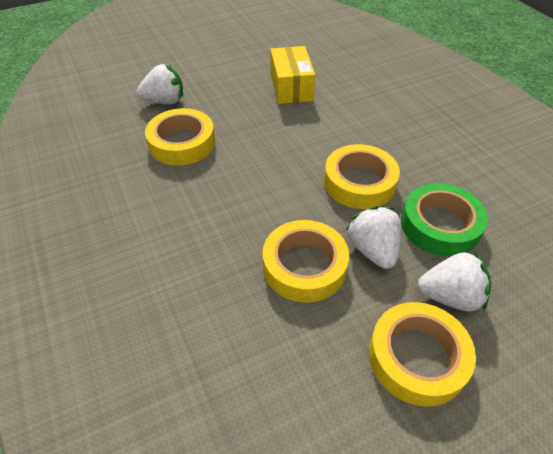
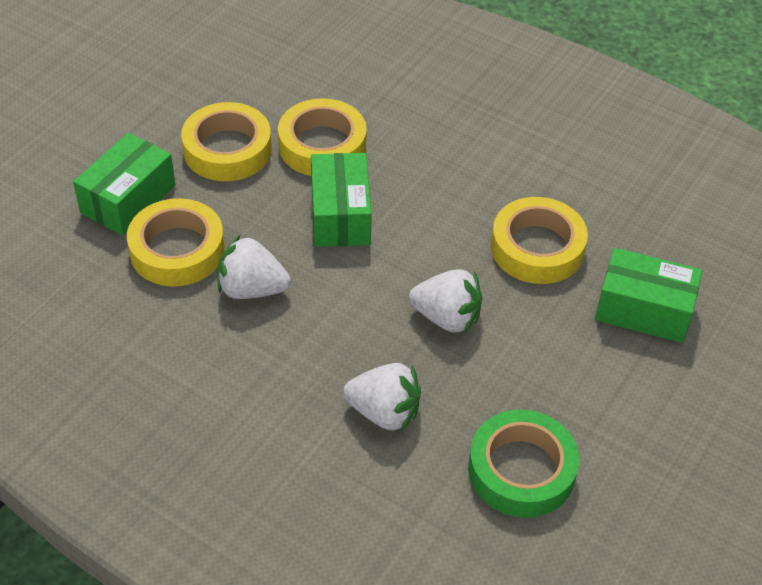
green box: none = 0 -> [73,133,176,236] [311,153,372,247] [595,248,702,343] = 3
yellow box: [270,46,315,104] = 1 -> none = 0

